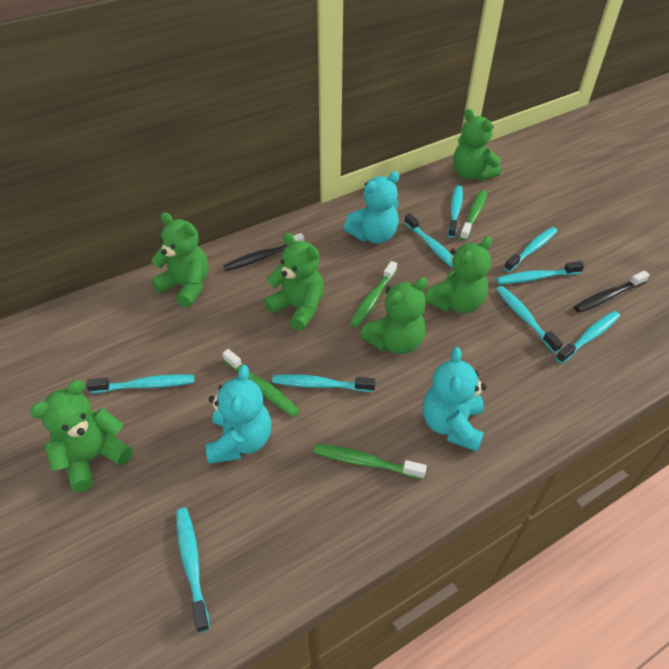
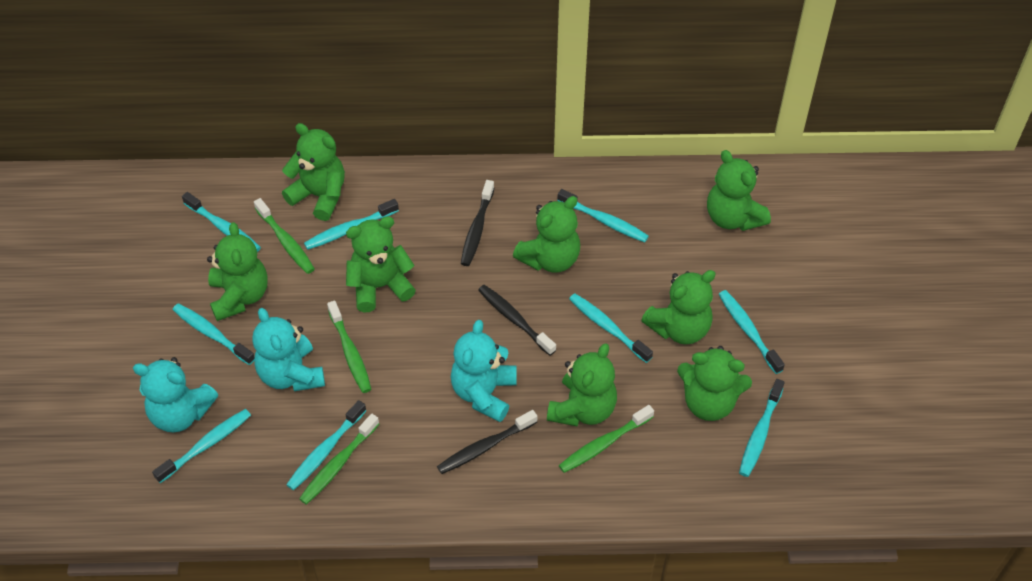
black toothbrush: [223,233,304,271] [574,271,650,312] = 2 -> [437,410,537,474] [461,180,494,266] [478,285,556,356] = 3
green teddy bear: [30,380,133,492] [151,212,208,308] [264,233,324,331] [360,277,428,354] [425,236,492,313] [453,109,501,181] = 6 -> [207,222,268,321] [282,123,345,221] [346,216,416,313] [513,196,580,272] [547,343,617,427] [641,270,716,344] [677,346,752,421] [707,150,771,231] = 8

